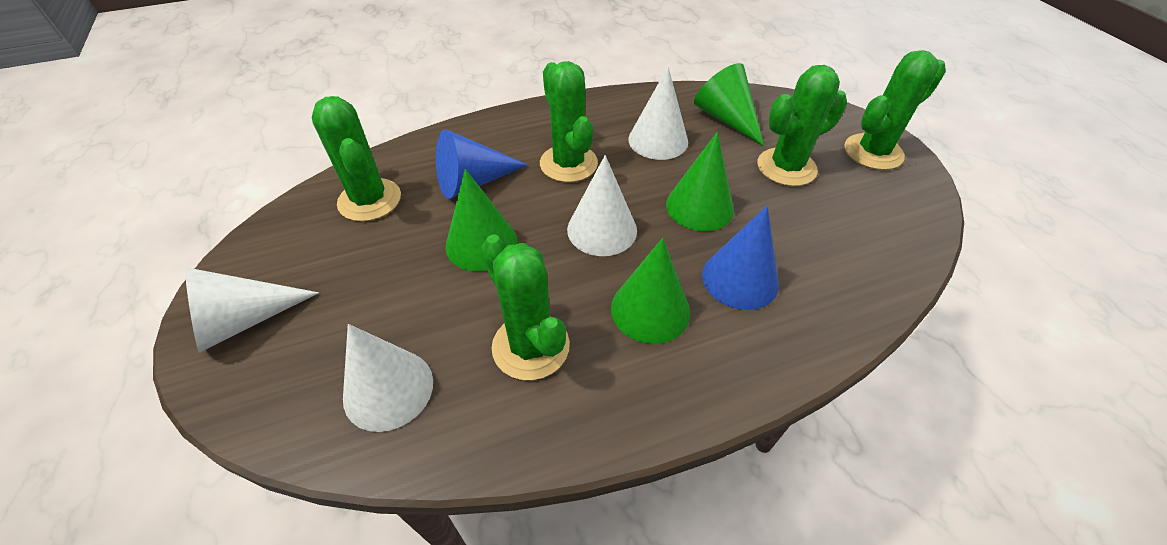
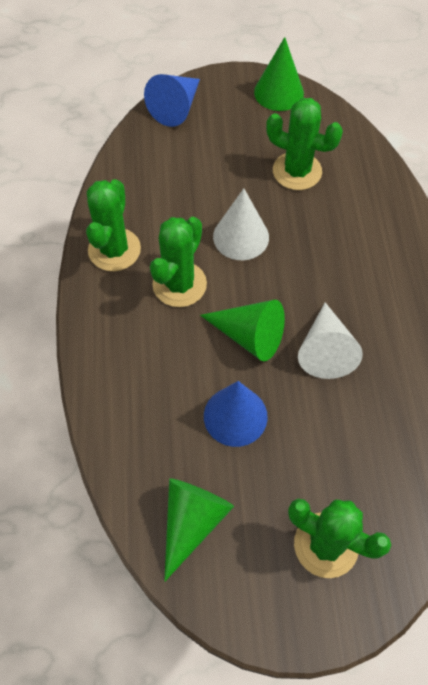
green cactus: [312,96,401,222] [482,235,570,380] [540,61,598,182] [758,65,847,186] [844,50,946,170] = 5 -> [86,179,141,271] [150,217,207,307] [266,98,343,190] [288,499,391,578] = 4
green cone: [446,169,517,271] [611,238,690,344] [666,132,734,231] [694,63,764,146] = 4 -> [164,479,234,582] [200,300,285,361] [254,37,304,111] = 3
white cone: [185,267,319,353] [343,324,433,432] [567,155,637,256] [628,67,688,160] = 4 -> [213,188,269,260] [298,302,363,379] = 2

